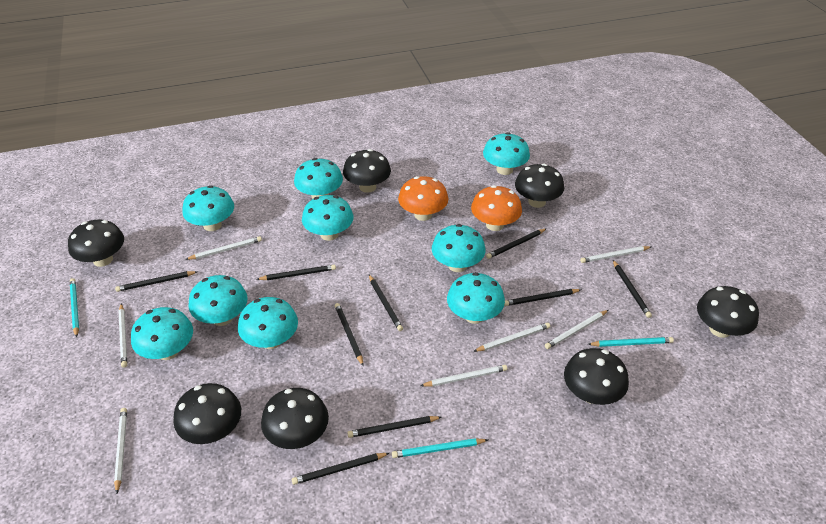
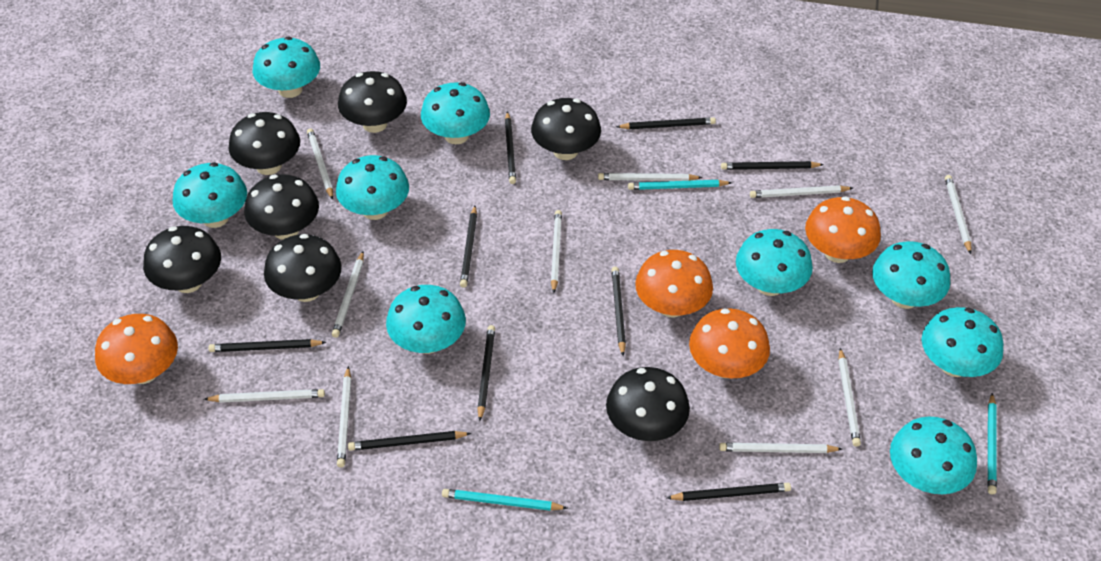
orange mushroom: [398,176,448,221] [471,185,522,231] = 2 -> [95,314,178,384] [635,250,713,318] [689,308,770,378] [805,196,881,263] = 4
white pencil: [114,408,127,494] [119,304,127,368] [185,236,262,260] [421,365,507,387] [473,323,550,352] [545,310,608,349] [580,246,651,263] = 7 -> [204,389,325,403] [307,128,333,200] [332,251,364,338] [337,366,351,467] [551,210,562,293] [598,173,702,181] [719,443,842,453] [750,185,853,198] [838,348,861,447] [945,175,971,254] = 10

